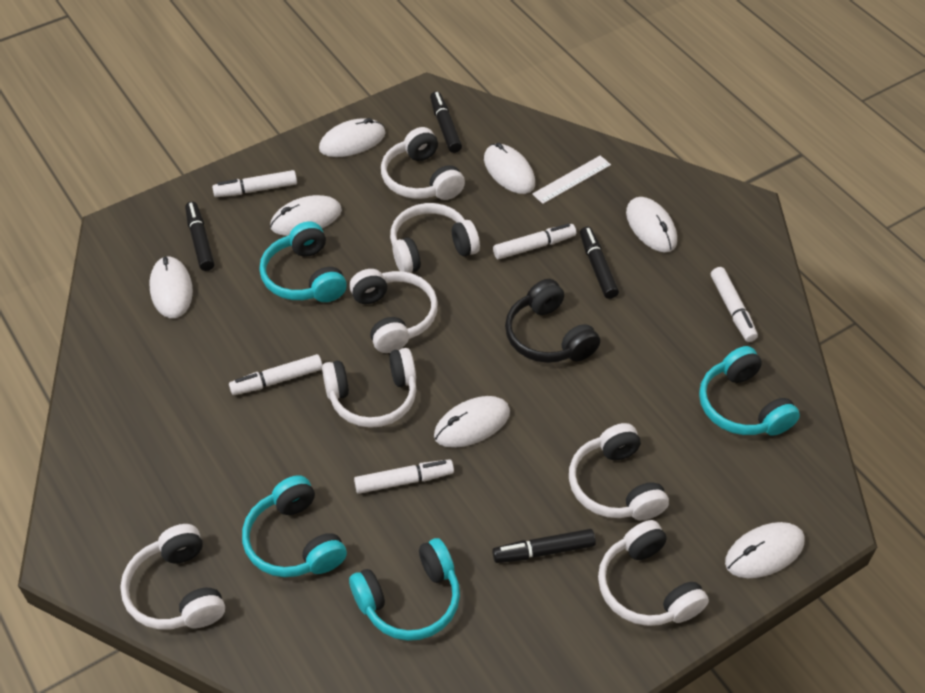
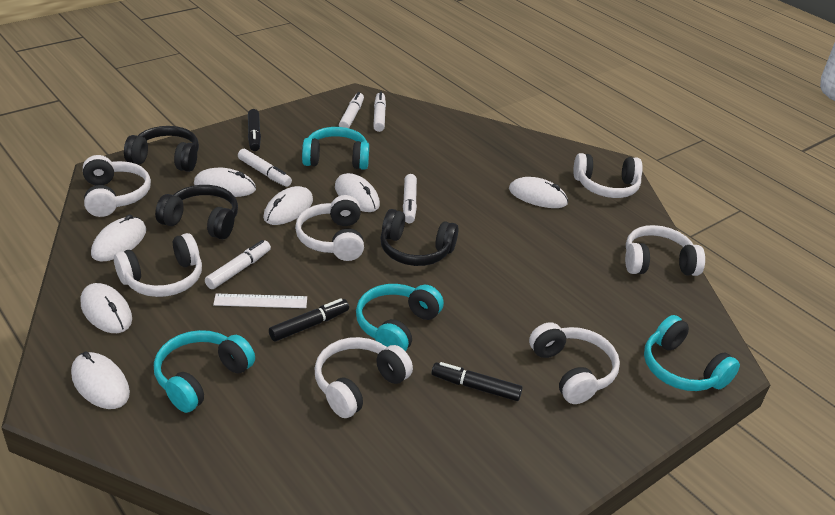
black headphones: [505,279,600,363] = 1 -> [124,126,199,172] [155,185,238,239] [380,209,458,266] = 3
black marker: [185,202,215,271] [430,91,462,153] [492,529,596,563] [580,227,619,299] = 4 -> [248,109,261,151] [269,298,349,342] [432,362,522,401] = 3

